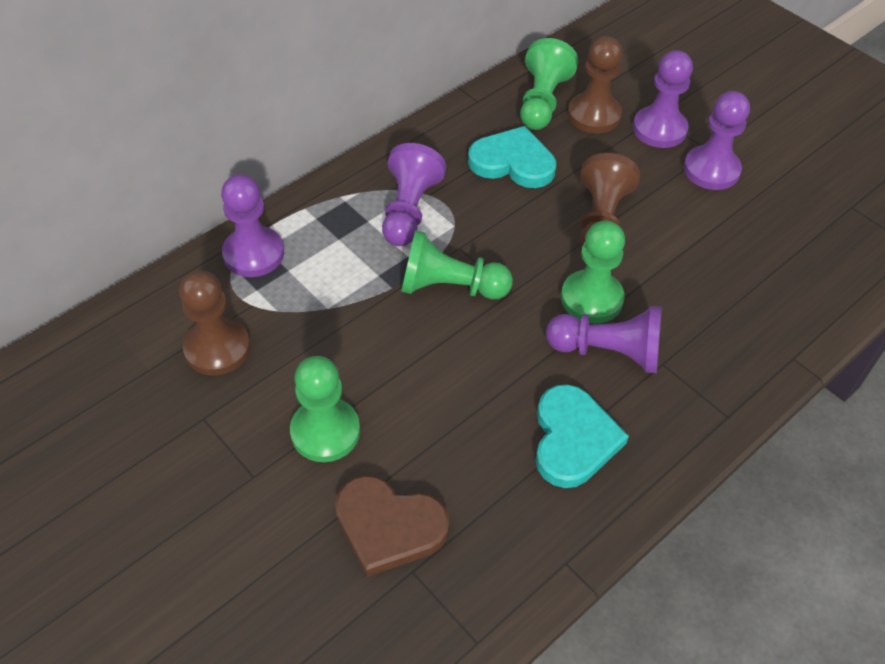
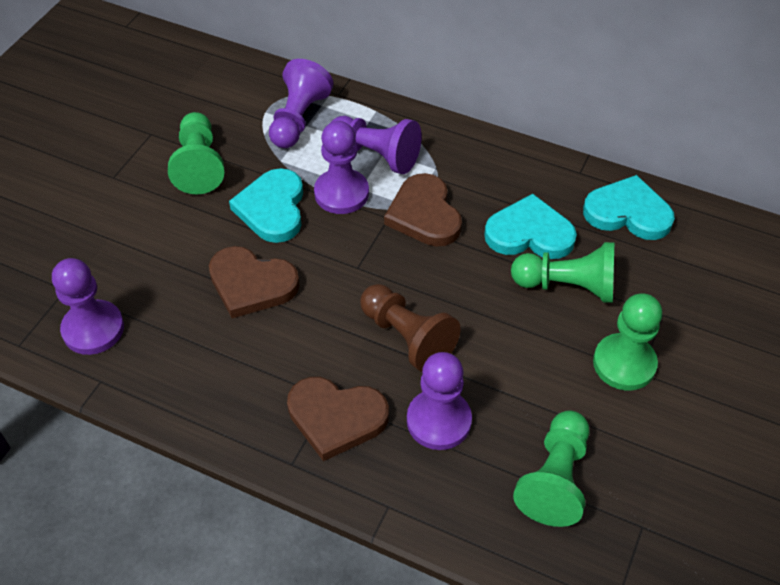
brown heart: [335,475,449,577] = 1 -> [209,246,300,318] [287,377,389,461] [384,173,462,247] = 3
brown pawn: [179,270,251,375] [568,36,622,133] [580,153,640,247] = 3 -> [360,284,461,372] = 1
turquoise heart: [468,126,556,188] [536,384,629,488] = 2 -> [229,168,303,243] [484,194,577,259] [583,175,675,240] = 3

